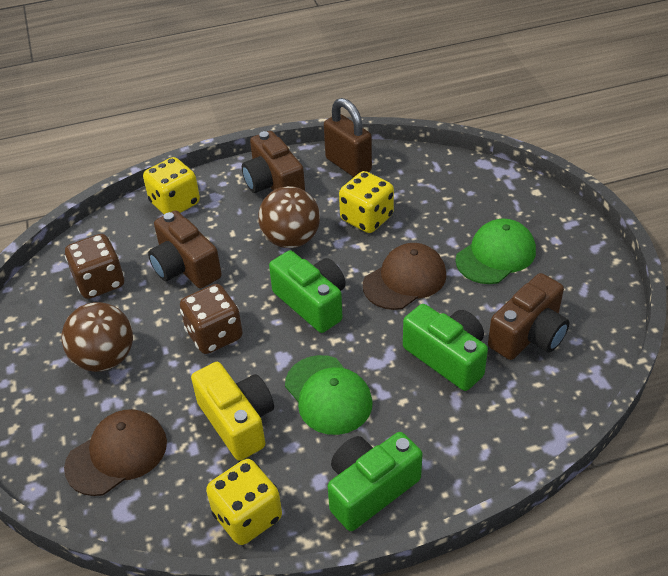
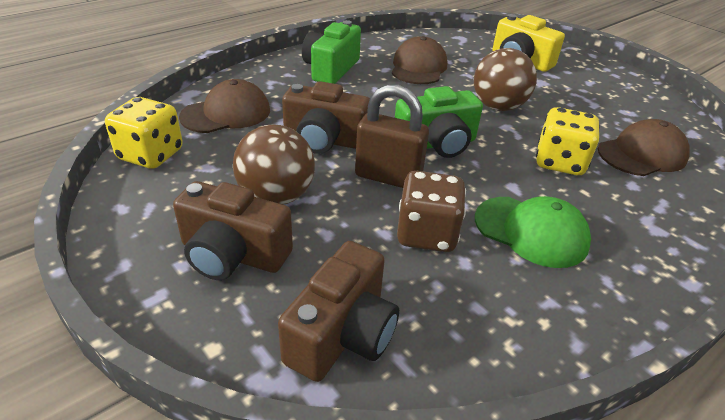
brown cap: [64,409,167,496] [363,243,447,310] = 2 -> [179,79,270,133] [392,36,447,84] [598,119,690,176] = 3
brown dice: [65,234,124,299] [180,284,243,354] = 2 -> [397,171,466,252] = 1
green camera: [269,251,345,333] [328,432,422,531] [403,304,488,391] = 3 -> [302,20,361,84] [395,86,483,158] = 2
green cap: [285,355,373,435] [456,219,536,284] = 2 -> [475,196,591,268] = 1
yellow dice: [143,157,200,214] [206,459,282,545] [339,171,394,233] = 3 -> [105,97,183,169] [536,107,600,175] = 2

